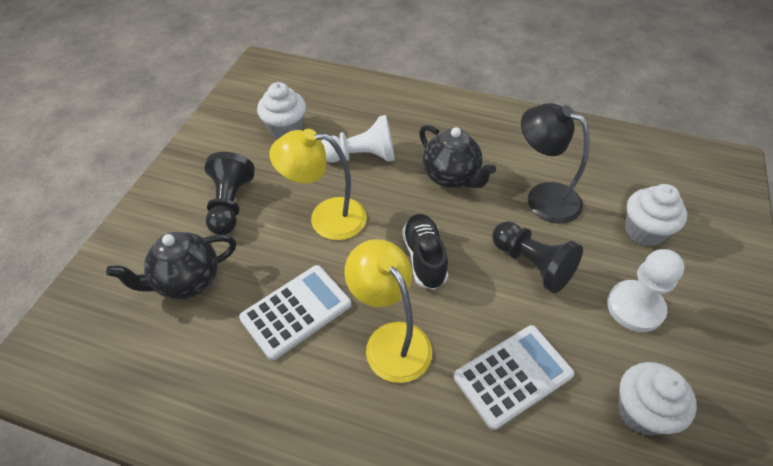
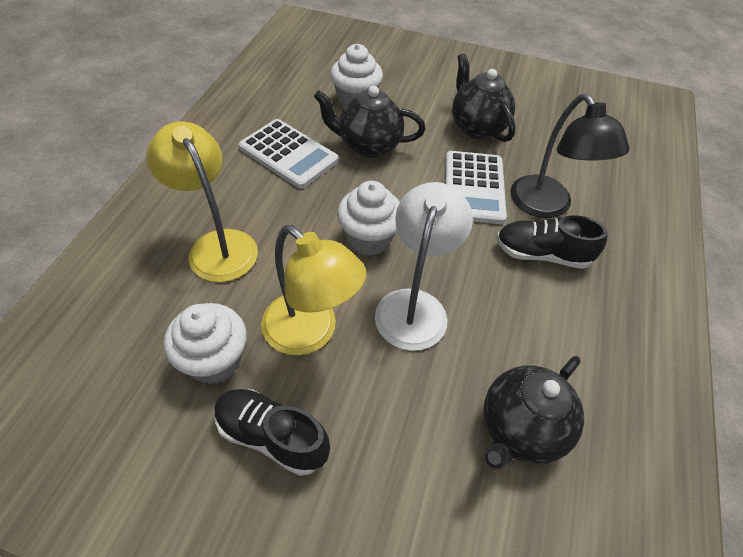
black pawn: [204,152,255,235] [492,221,583,293] = 2 -> none = 0
black shoe: [402,214,448,290] = 1 -> [214,389,330,476] [496,215,608,269] = 2
black teapot: [106,232,236,300] [419,125,496,188] = 2 -> [314,86,425,158] [452,53,516,142] [484,356,584,469] = 3
white lamp: none = 0 -> [375,182,473,351] = 1
white pawn: [321,115,394,163] [607,249,684,332] = 2 -> none = 0

